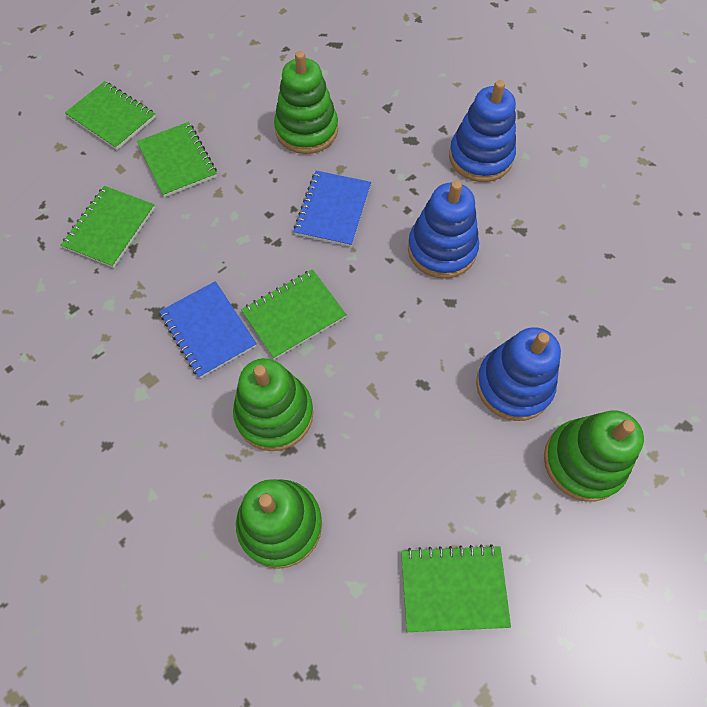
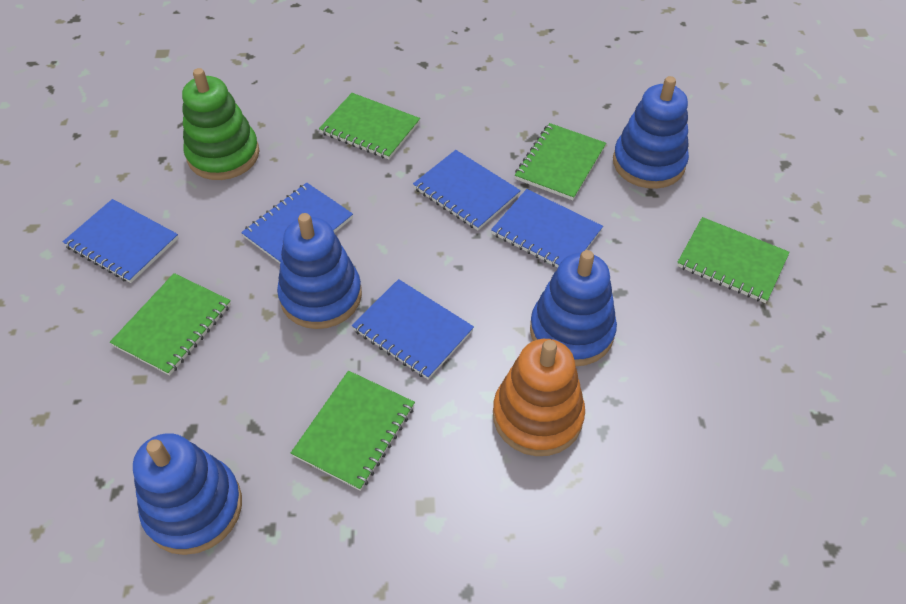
blue notebook: [159,281,257,378] [294,171,371,247] = 2 -> [63,199,179,283] [241,183,353,263] [352,279,474,380] [413,150,521,231] [491,189,603,268] = 5
blue stacking toy: [408,180,479,279] [449,80,516,182] [476,327,561,421] = 3 -> [133,433,242,555] [277,213,362,329] [530,250,617,366] [613,76,689,189] = 4
green stacking toy: [233,358,313,451] [236,479,322,569] [274,51,338,154] [544,410,644,502] = 4 -> [182,68,259,180] = 1
orange stacking toy: none = 0 -> [493,339,585,456] = 1

